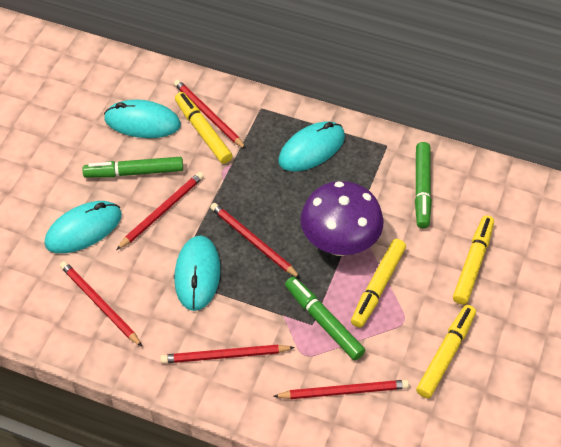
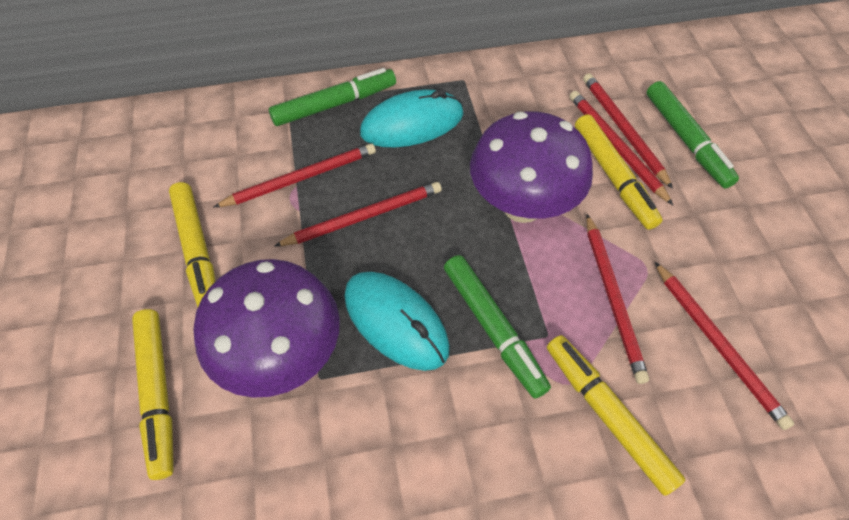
purple mushroom: [300,181,383,256] = 1 -> [193,259,340,398] [470,111,593,223] = 2
turquoise mouse: [45,201,122,253] [104,100,181,138] [174,235,220,311] [279,121,345,171] = 4 -> [344,272,450,371] [360,89,464,147] = 2

